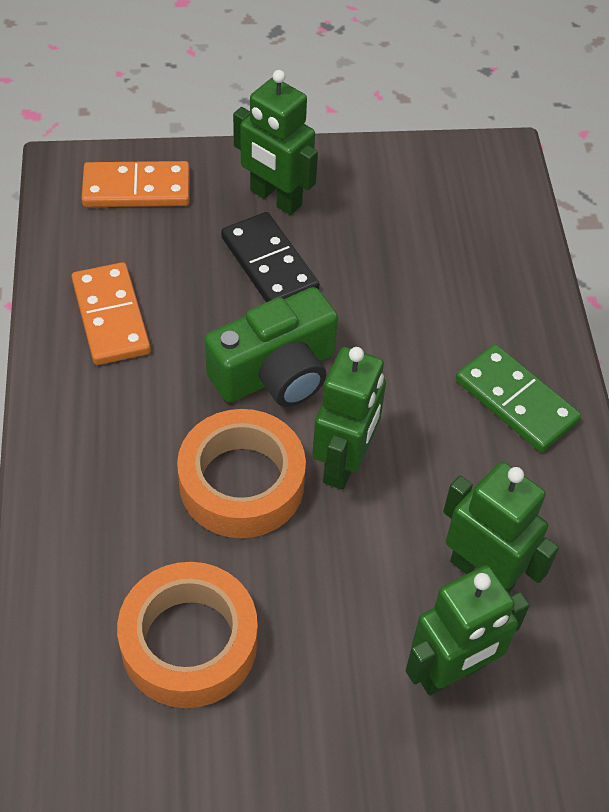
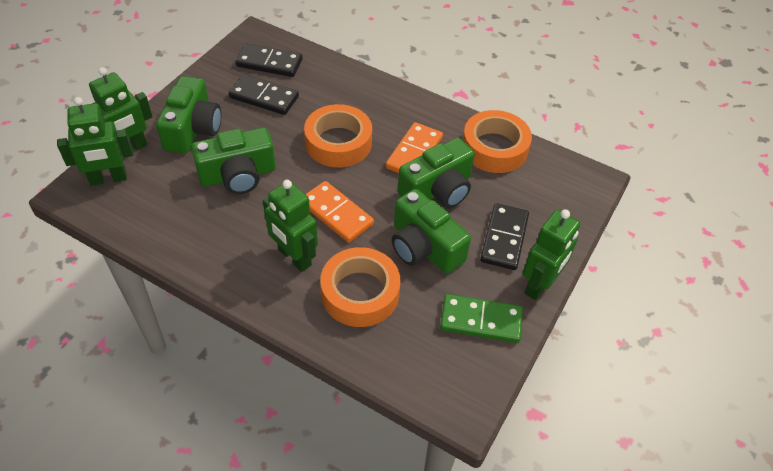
black domino: [221,212,319,302] = 1 -> [229,74,299,115] [236,43,302,77] [480,203,529,270] = 3
green camera: [205,287,338,407] = 1 -> [156,76,222,154] [191,128,276,194] [392,189,471,274] [397,138,475,208] = 4
orange tape: [117,562,258,708] [177,409,306,538] = 2 -> [304,104,372,167] [320,247,400,327] [463,110,532,173] = 3

